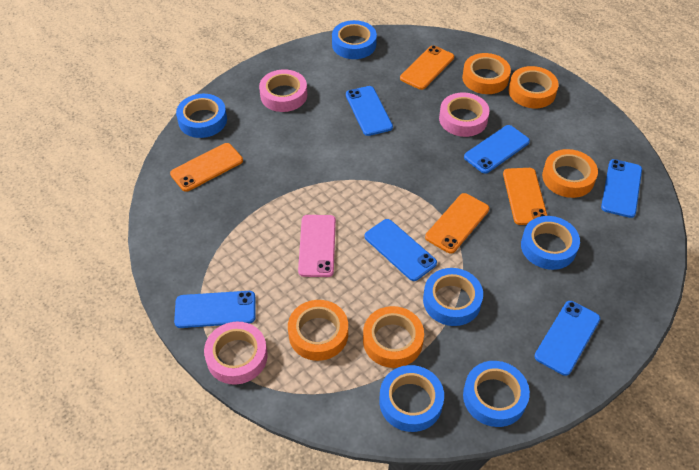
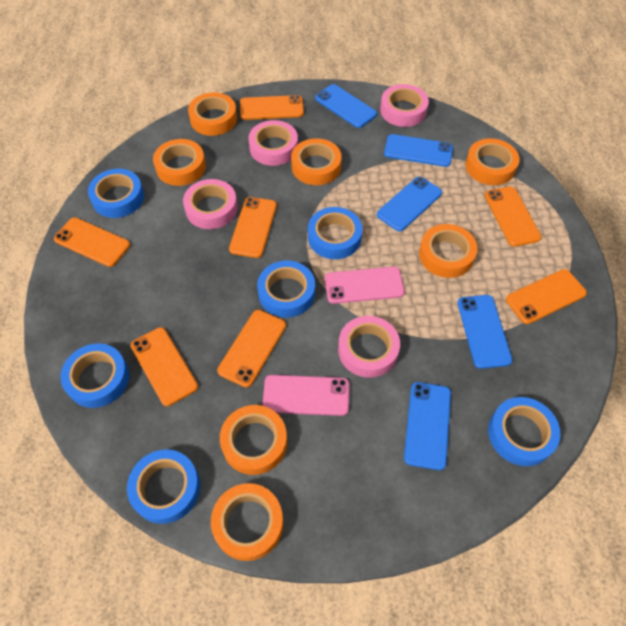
blue phone: [174,291,256,328] [346,86,393,136] [365,219,437,281] [464,125,530,174] [534,301,600,376] [601,159,642,218] = 6 -> [315,84,377,128] [377,177,442,231] [384,134,453,167] [404,382,451,470] [457,295,512,369] = 5
orange phone: [170,143,243,192] [400,45,454,90] [425,193,489,254] [503,168,548,225] = 4 -> [54,217,130,267] [131,327,198,406] [217,310,286,387] [229,197,277,258] [240,95,304,120] [485,187,541,247] [506,269,587,324] = 7
orange tape: [288,300,348,361] [363,306,424,368] [462,53,511,94] [509,66,559,108] [542,149,598,198] = 5 -> [153,139,206,186] [188,92,237,136] [211,483,284,561] [220,405,287,475] [291,138,342,185] [419,224,478,278] [465,138,520,185] = 7
pink phone: [298,215,336,277] = 1 -> [262,375,349,416] [325,267,405,304] = 2
pink tape: [204,322,268,385] [259,69,307,112] [439,93,489,137] = 3 -> [183,179,238,229] [248,120,298,166] [338,316,400,378] [380,84,429,127] = 4

